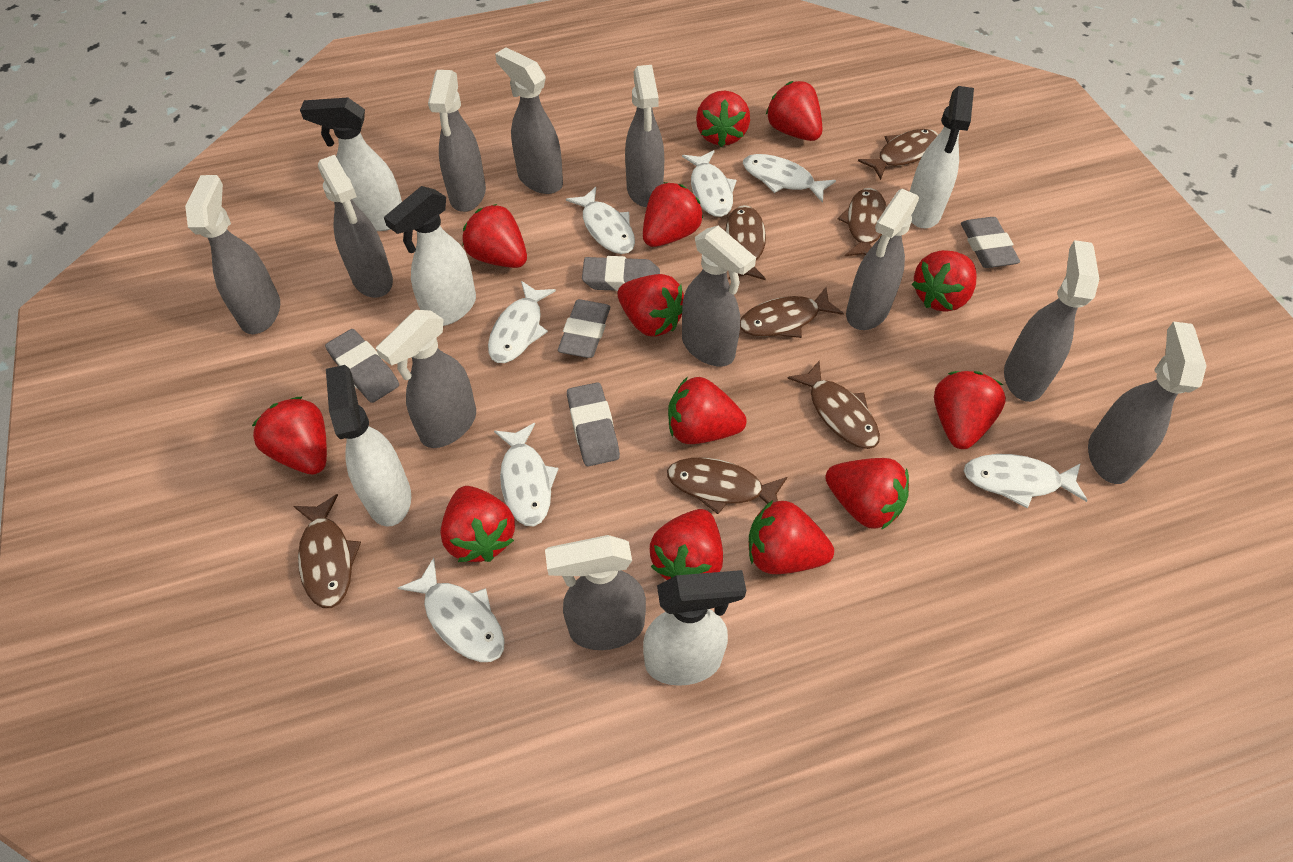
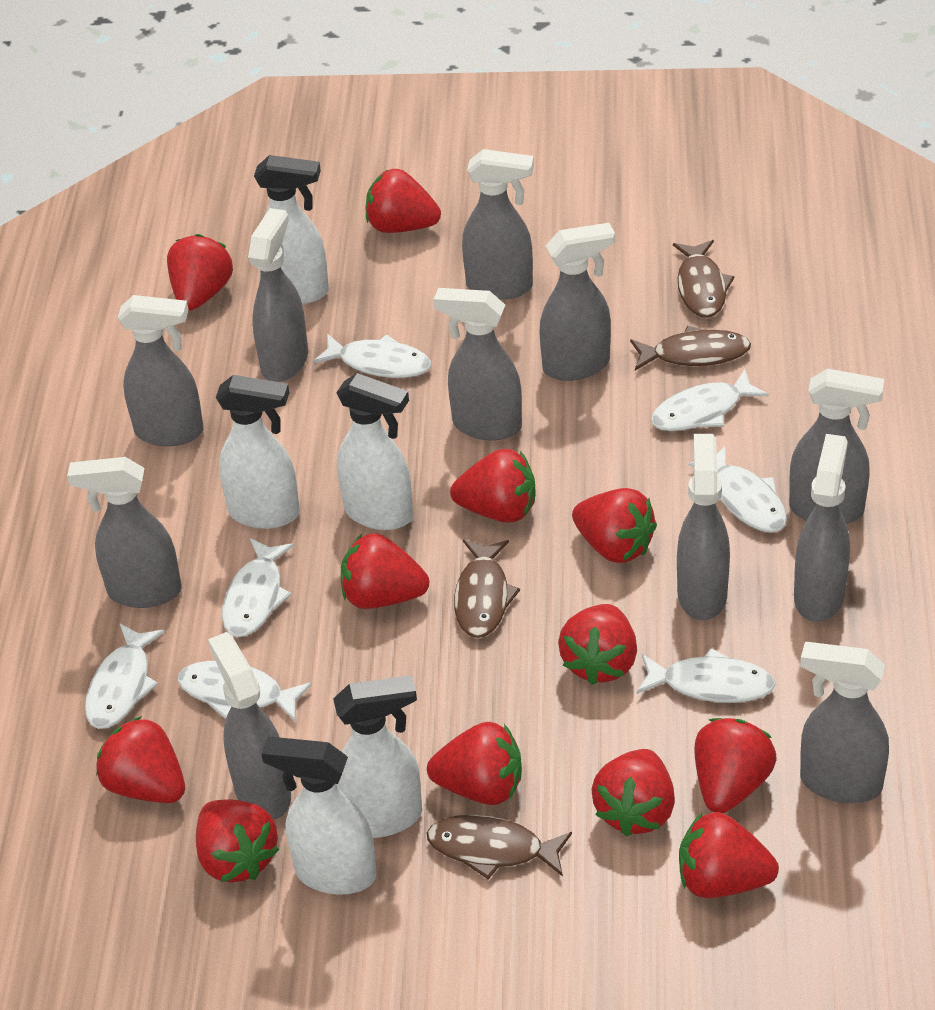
brown fish: [294,494,361,608] [667,458,787,514] [724,205,766,280] [740,287,844,338] [787,361,880,449] [838,188,887,256] [858,129,938,180] = 7 -> [427,815,572,879] [454,540,520,638] [630,326,751,371] [673,240,734,318] = 4
grey eraser: [325,329,399,403] [558,299,610,358] [567,382,620,466] [582,256,660,292] [961,217,1020,268] = 5 -> none = 0
red strawberry: [252,396,327,475] [441,486,515,562] [463,204,527,268] [617,274,684,337] [643,182,703,247] [650,509,723,580] [668,377,747,444] [696,91,750,147] [749,500,834,574] [766,81,822,141] [825,458,909,530] [912,250,976,312] [934,371,1006,449] = 13 -> [96,716,185,803] [167,234,233,311] [196,799,279,883] [341,533,429,609] [366,169,441,233] [427,722,522,805] [450,449,536,523] [558,604,637,685] [572,488,657,563] [591,749,675,836] [679,812,779,898] [694,718,776,813] = 12

